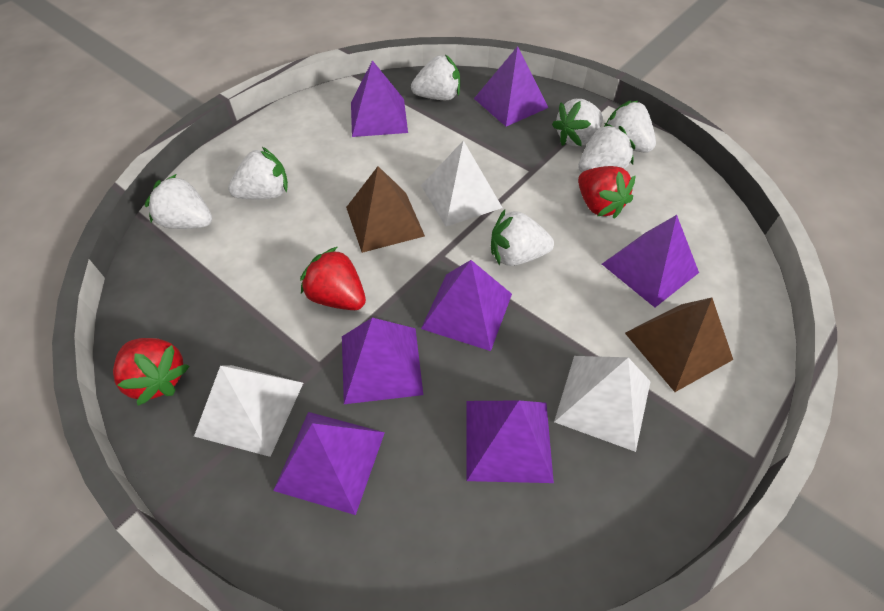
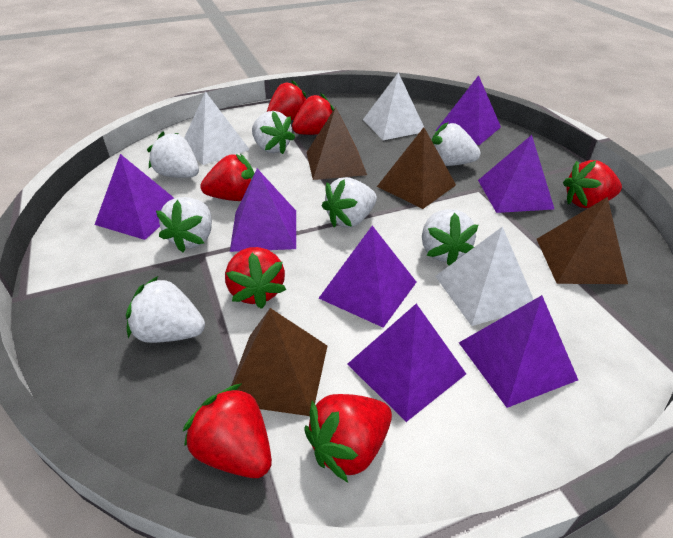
brown pyramid: [346,166,425,253] [625,298,733,392] = 2 -> [231,308,327,416] [306,107,367,180] [377,127,456,209] [537,197,628,284] = 4
red strawberry: [113,338,190,405] [300,247,366,310] [578,166,636,219] = 3 -> [183,383,272,478] [200,154,254,201] [225,247,287,309] [267,80,306,120] [292,93,334,135] [304,394,392,483] [563,160,622,208] = 7

